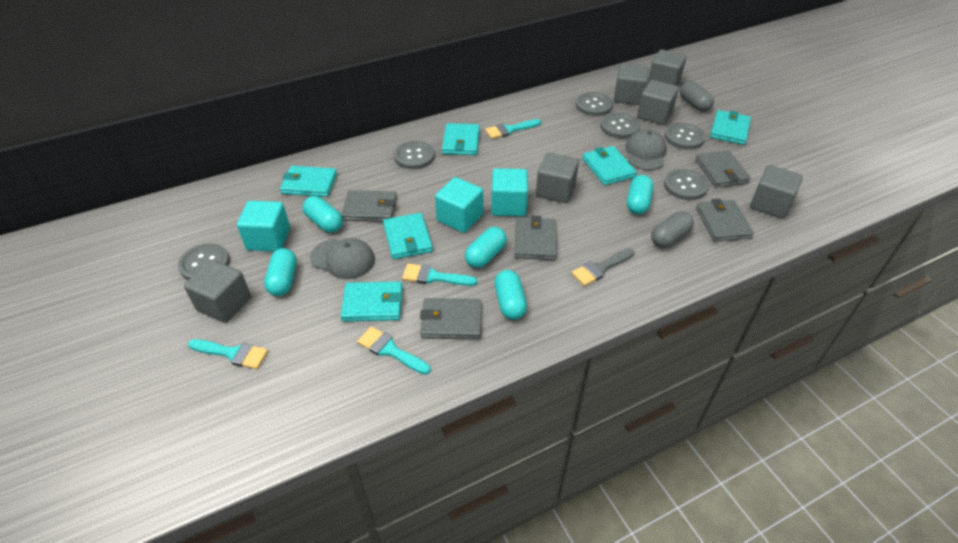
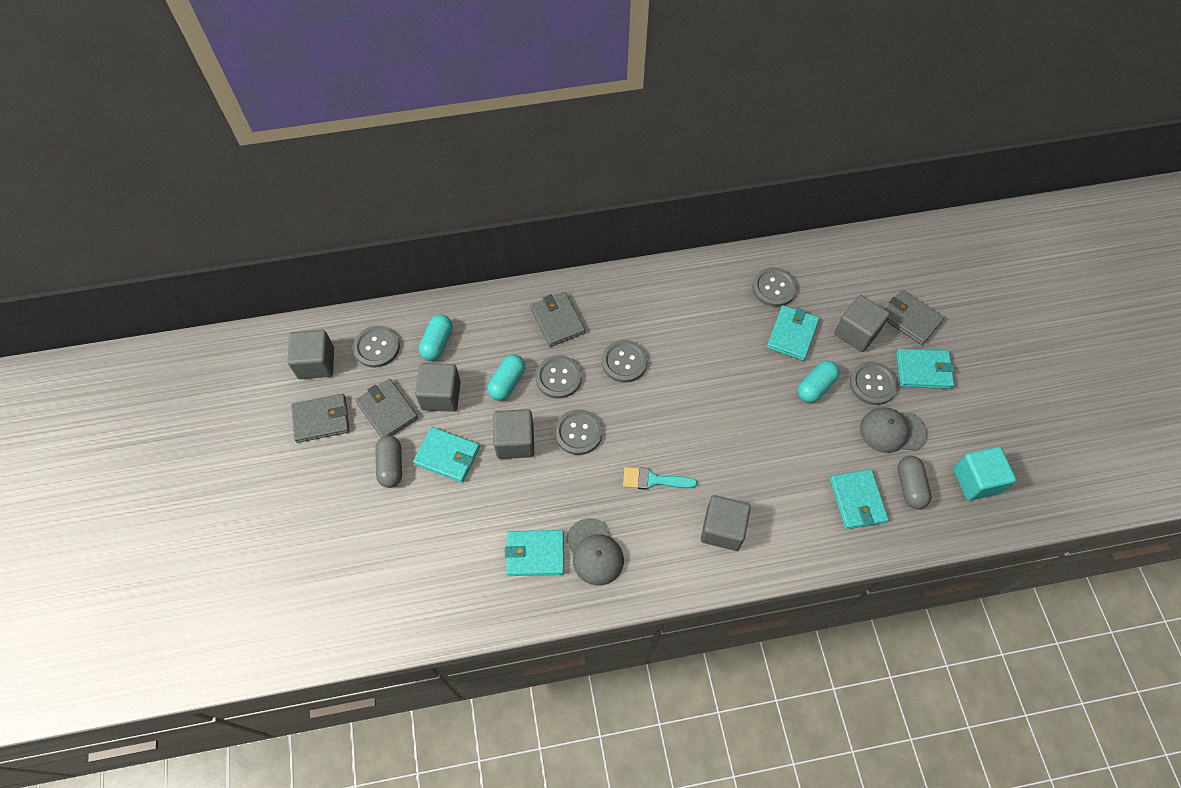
grey brush: [571,248,634,286] = 1 -> none = 0
grey cube: [184,260,251,323] [536,152,579,203] [614,64,649,105] [637,80,679,125] [648,50,686,86] [750,165,803,219] = 6 -> [287,330,334,379] [415,363,461,412] [493,409,534,459] [701,495,751,551] [834,295,890,352] = 5
grey wallet: [341,190,397,222] [420,298,482,340] [514,216,557,260] [695,150,751,188] [696,198,754,242] = 5 -> [291,394,350,443] [355,379,418,437] [530,292,585,347] [885,290,944,345] = 4
turquoise brush: [188,339,268,369] [357,326,431,375] [402,263,477,286] [485,119,541,139] = 4 -> [623,467,697,490] = 1
turquoise capsule: [264,248,297,296] [303,196,343,233] [465,227,507,268] [495,270,527,320] [627,175,654,214] = 5 -> [419,314,453,361] [487,354,525,401] [798,360,840,403] = 3
turquoise cube: [237,201,290,251] [435,177,483,233] [491,168,528,216] = 3 -> [953,447,1016,501] = 1
turquoise wallet: [280,166,337,197] [341,281,402,322] [383,213,433,259] [442,123,480,155] [583,146,637,185] [710,110,751,145] = 6 -> [413,427,480,483] [505,530,564,576] [767,305,819,361] [830,469,889,529] [896,349,955,389] = 5

